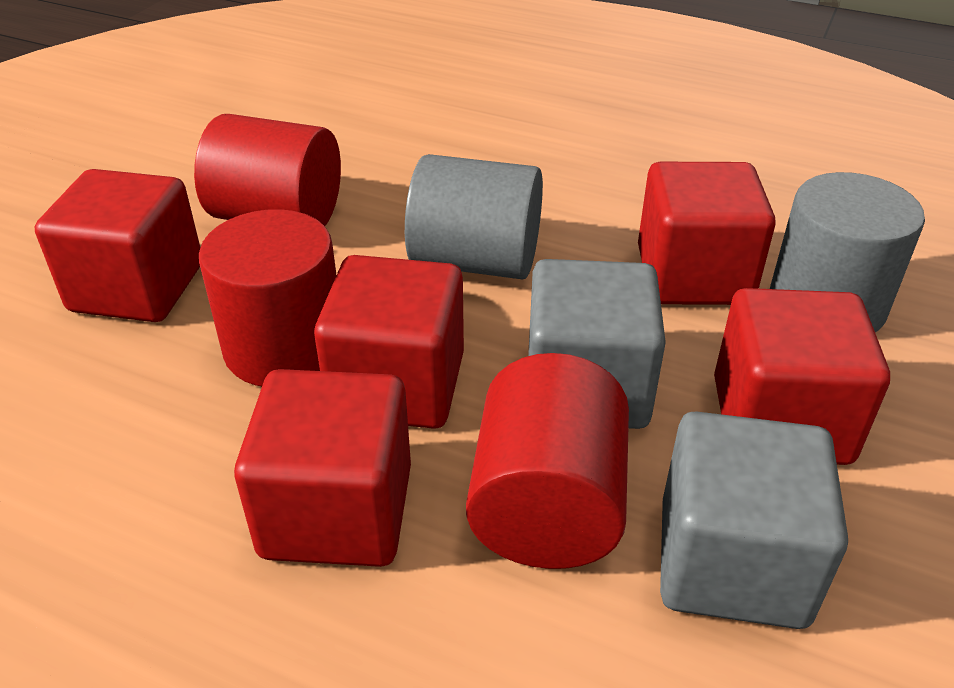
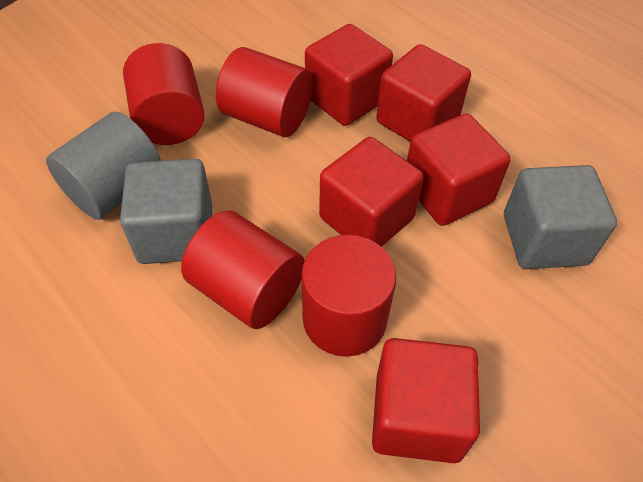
grey cylinder: [405,154,543,280] [770,172,925,332] = 2 -> [46,112,161,220] = 1
red cylinder: [194,114,341,226] [199,209,336,386] [466,353,629,569] = 3 -> [123,43,205,145] [181,210,305,329] [216,47,313,137] [301,235,396,357] = 4

